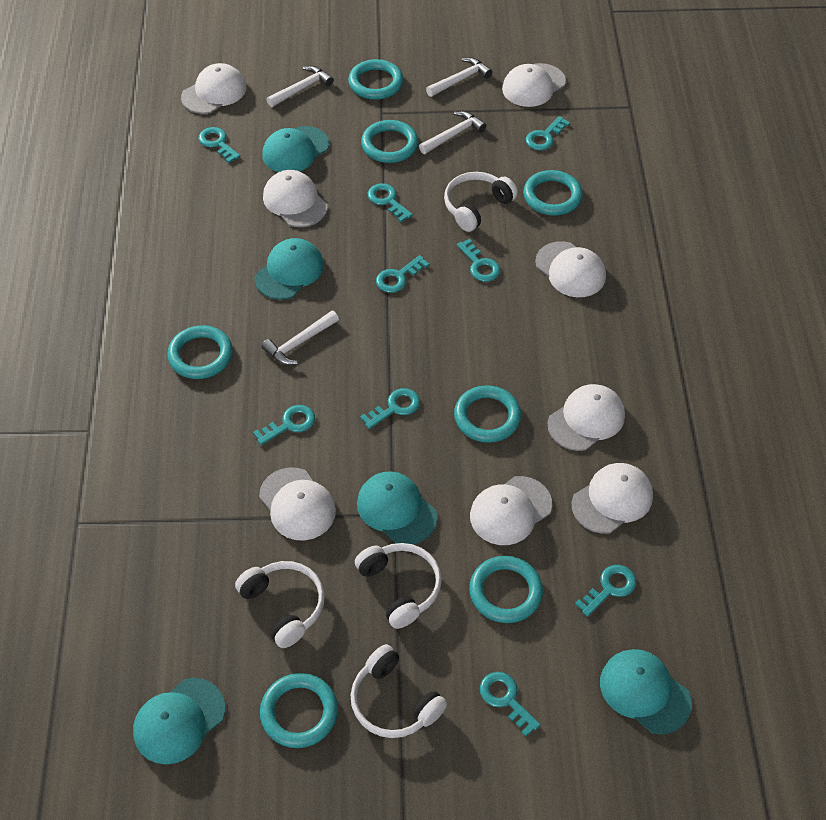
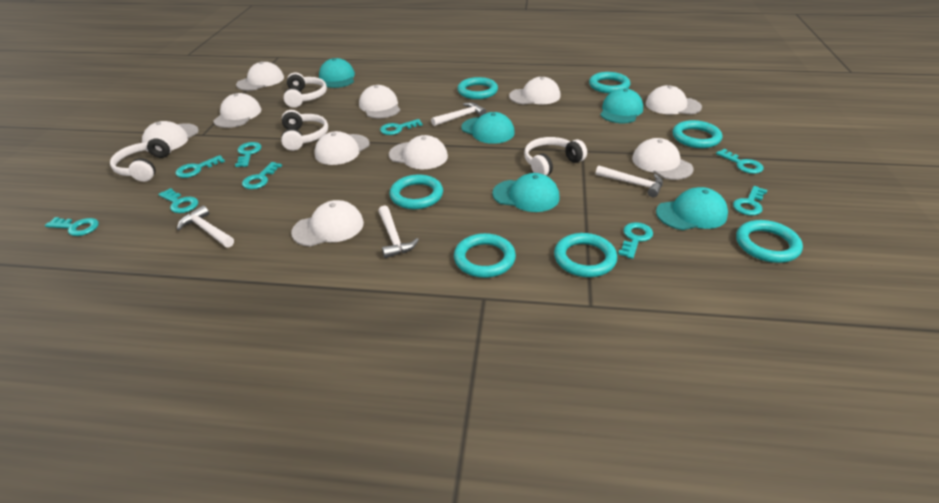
white cap: [181,63,246,114] [259,467,336,541] [263,170,328,227] [470,476,552,545] [502,63,566,107] [535,241,606,297] [548,384,625,451] [572,463,653,534] = 8 -> [142,121,199,152] [213,93,261,128] [236,62,284,91] [291,200,364,247] [314,131,370,165] [359,85,400,118] [389,135,448,169] [509,77,561,104] [632,138,693,180] [645,85,702,115] = 10

